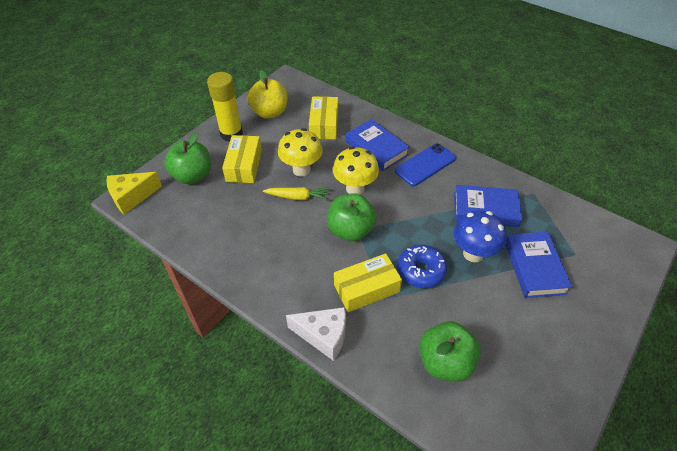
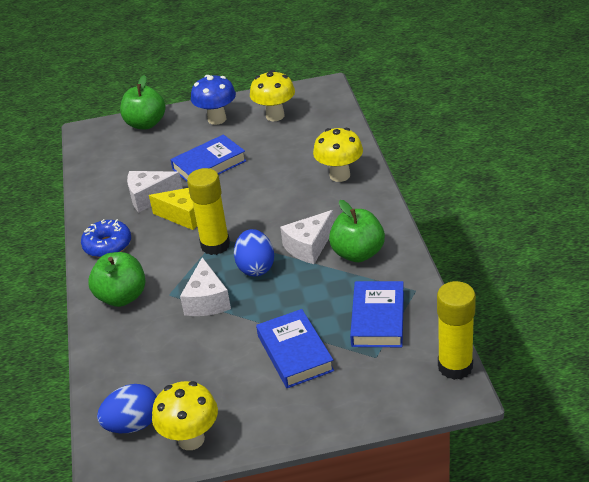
blue egg: none = 0 -> [97,384,157,433] [234,229,274,276] = 2
blue phone: [395,143,456,186] = 1 -> none = 0
white cheese: [286,307,346,361] = 1 -> [127,171,183,212] [180,257,231,316] [280,210,334,264] = 3
yellow apple: [248,69,287,119] = 1 -> none = 0
yellow box: [222,135,262,183] [309,96,338,140] [334,253,402,312] = 3 -> none = 0
yellow carrot: [263,187,329,200] = 1 -> none = 0
yellow glue stick: [207,72,243,142] = 1 -> [187,168,230,255] [437,281,476,380] = 2
yellow mushroom: [278,128,323,177] [333,147,379,195] = 2 -> [152,381,218,450] [250,70,295,121] [313,128,363,182] = 3

